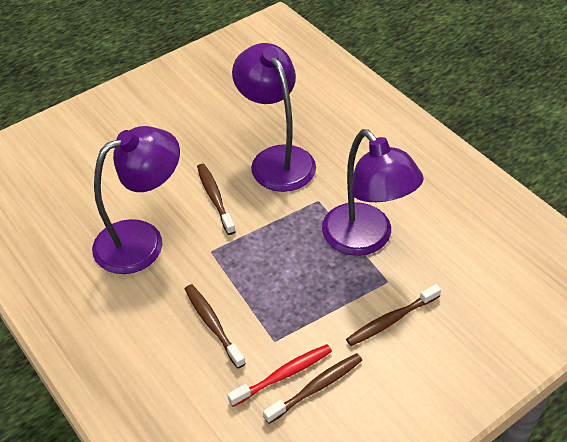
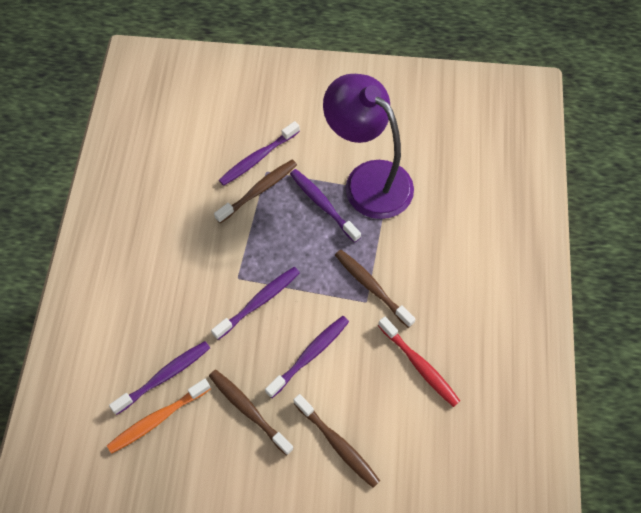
orange toothbrush: none = 0 -> [107,379,211,454] = 1
purple lamp: [92,126,180,274] [232,43,316,192] [322,129,424,256] = 3 -> [323,74,414,219] = 1
purple toothbrush: none = 0 -> [109,341,210,415] [211,267,300,340] [219,121,300,186] [265,316,349,398] [290,169,361,243] = 5

